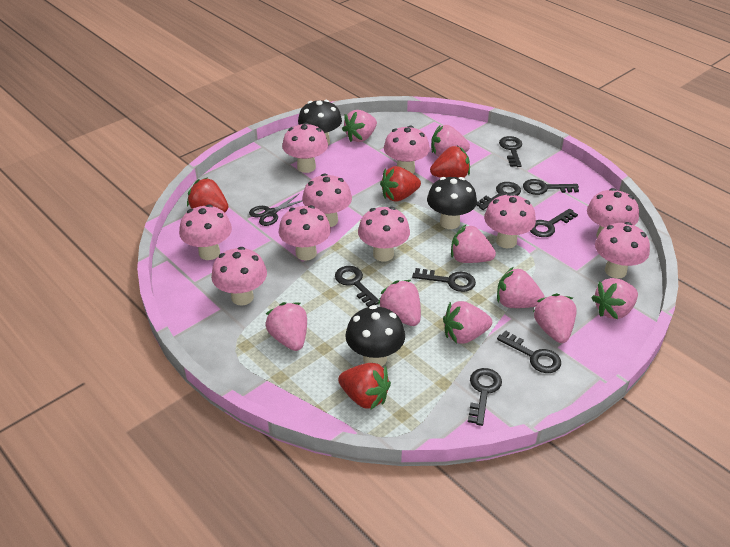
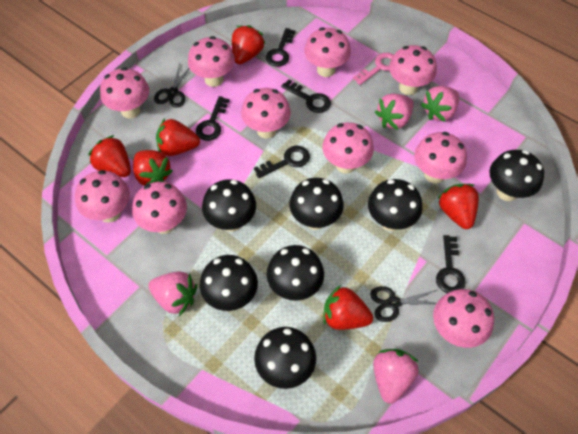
black key: [335,266,379,307] [412,268,476,292] [468,368,502,426] [476,182,521,210] [497,330,561,373] [499,136,522,167] [523,179,579,195] [530,209,578,237] = 8 -> [196,96,230,141] [254,146,310,178] [266,28,295,67] [281,79,331,113] [436,235,466,293] = 5
black mushroom: [298,100,342,145] [345,305,405,366] [427,177,477,229] = 3 -> [200,255,258,311] [202,179,256,232] [254,327,316,389] [266,245,324,301] [289,178,344,230] [368,179,422,231] [489,150,544,201] = 7
black scissors: [249,193,302,226] = 1 -> [154,63,190,108] [370,286,439,322] = 2
pink key: none = 0 -> [353,53,394,85] = 1
pink strawberry: [266,302,307,351] [342,110,377,142] [378,280,421,326] [431,125,470,157] [443,301,492,344] [451,224,496,263] [497,267,545,308] [533,293,577,343] [591,278,638,319] = 9 -> [148,272,197,316] [373,349,419,404] [375,94,414,130] [421,86,459,122] = 4
red strawberry: [187,177,228,212] [338,363,391,410] [380,166,421,202] [430,146,470,178] = 4 -> [88,135,131,177] [133,150,173,186] [156,118,200,156] [232,25,265,64] [323,285,373,330] [437,184,479,229] = 6

